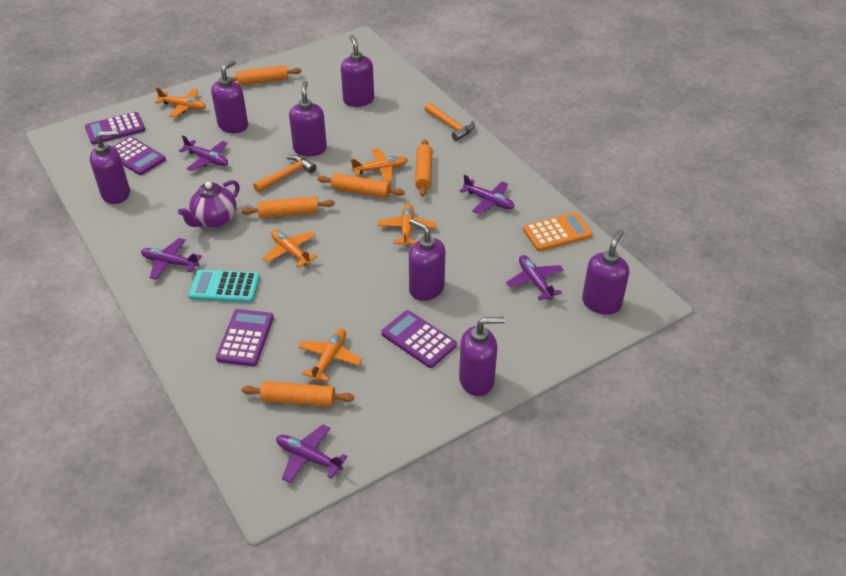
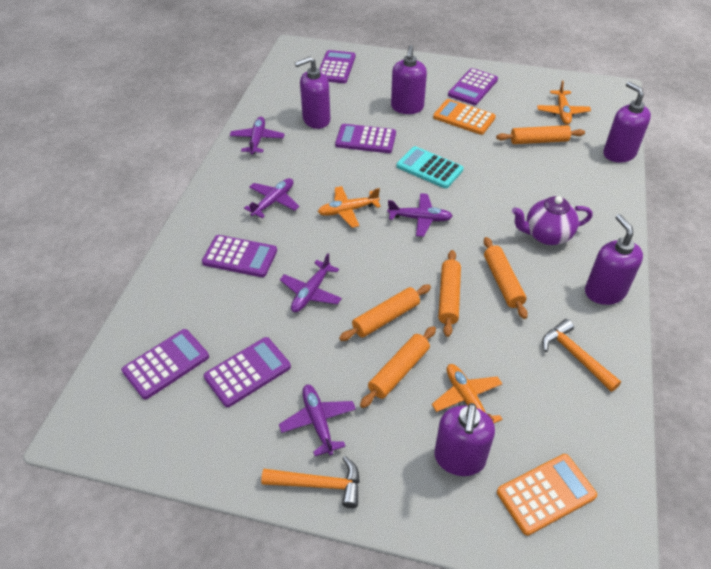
orange calculator: [523,212,592,251] = 1 -> [433,99,496,135] [497,454,597,536] = 2
orange plane: [155,88,206,118] [263,229,318,268] [298,329,362,382] [351,149,407,182] [378,204,436,247] = 5 -> [318,186,381,228] [432,364,502,423] [537,80,591,124] = 3
purple calculator: [85,112,145,145] [113,136,166,175] [216,309,274,366] [381,310,457,368] = 4 -> [122,329,209,399] [202,235,277,277] [204,337,291,407] [319,50,355,83] [335,124,396,153] [448,68,498,105] = 6
purple soap dispenser: [90,130,130,204] [211,60,248,133] [289,81,327,156] [341,35,374,107] [409,219,445,301] [459,317,505,396] [582,230,629,315] = 7 -> [295,57,331,129] [391,45,427,114] [434,403,495,476] [585,214,643,305] [603,81,651,162] = 5

